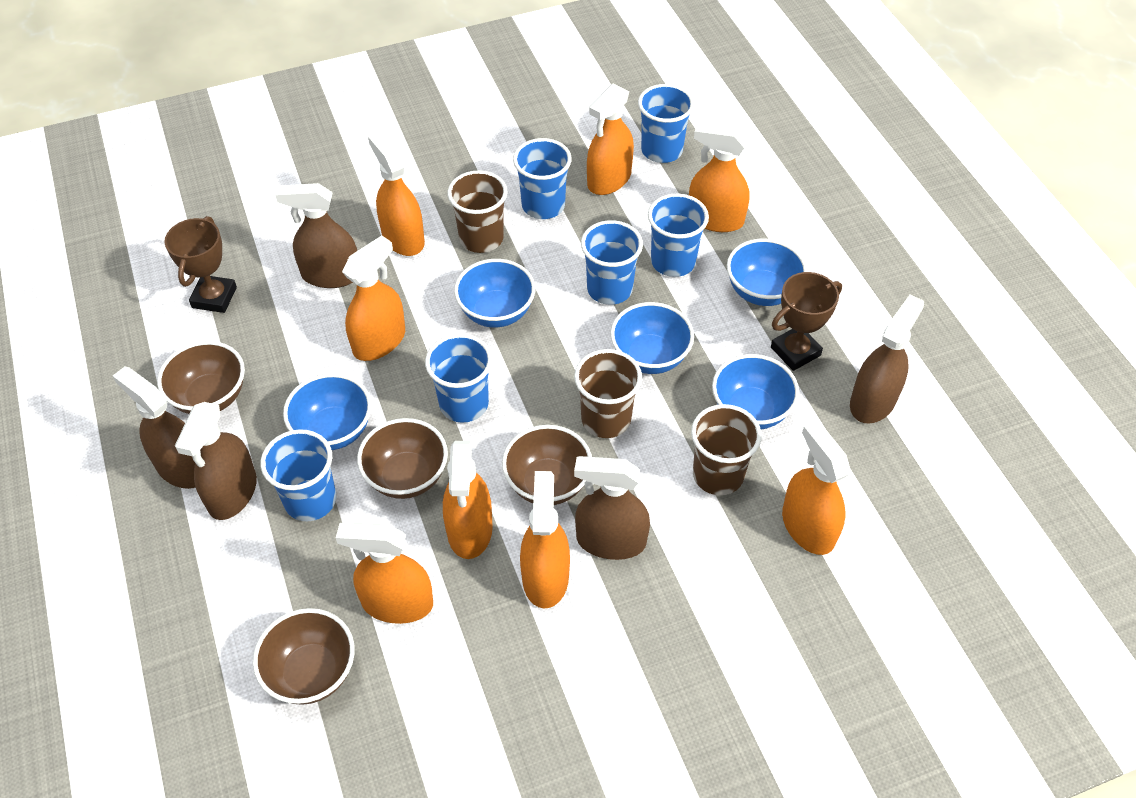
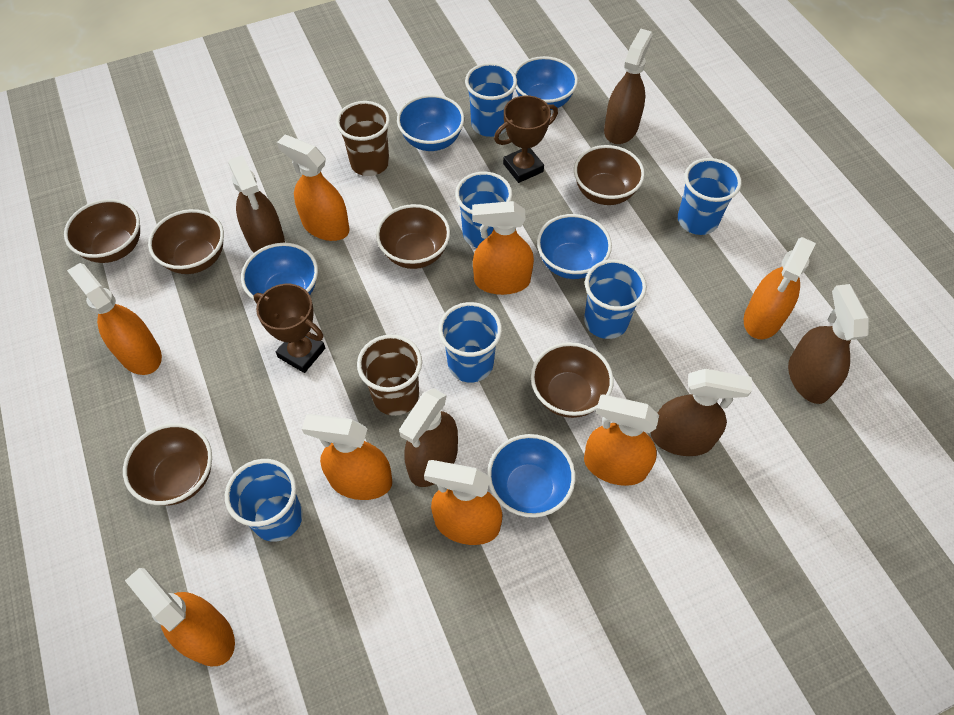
brown bowl: [157,341,245,414] [253,608,355,705] [357,418,448,499] [502,425,592,505] = 4 -> [64,199,140,263] [123,423,212,506] [148,209,224,274] [376,204,450,269] [531,342,614,418] [574,145,645,205] = 6
brown cup: [448,170,508,253] [574,349,642,438] [691,404,762,495] = 3 -> [336,101,390,176] [357,334,422,416] = 2

